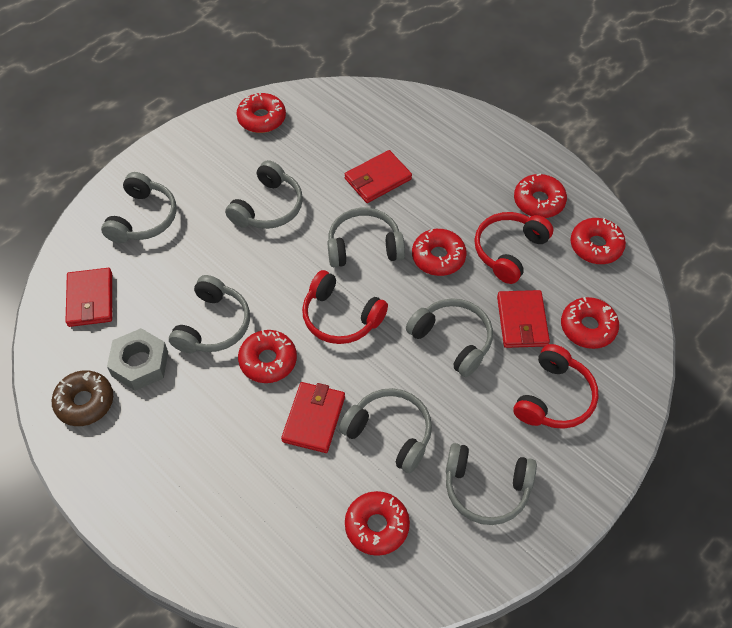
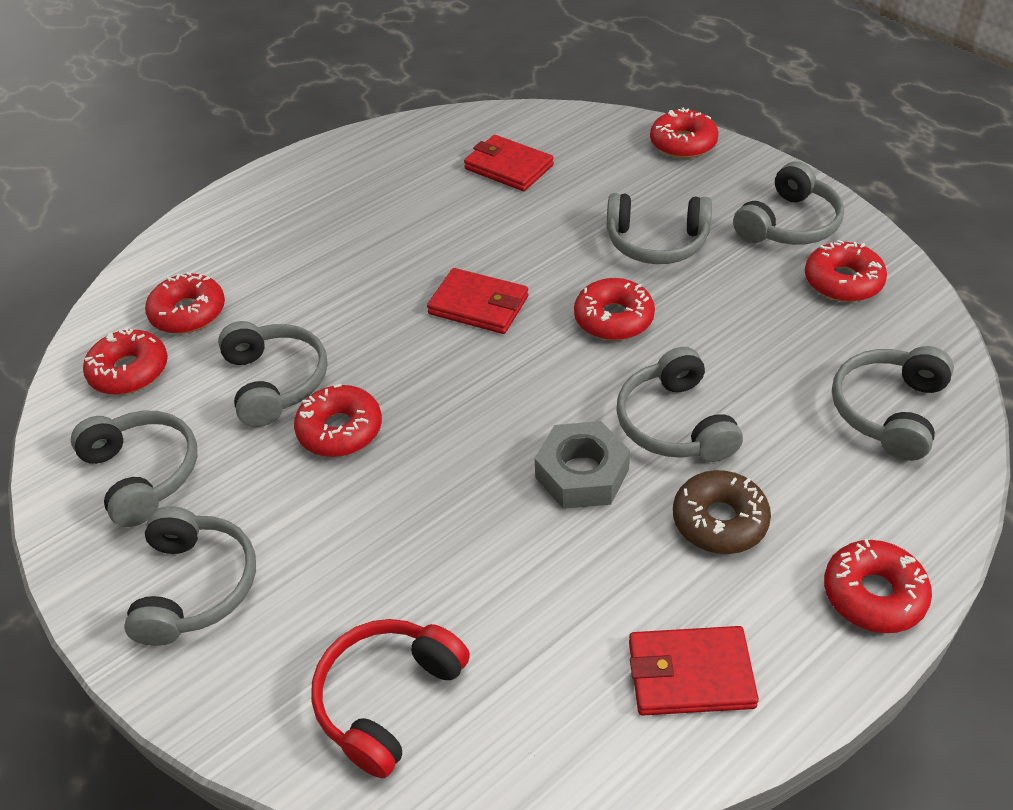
red headphones: [302,270,388,344] [474,212,553,284] [514,344,599,429] = 3 -> [311,619,470,778] = 1
red wallet: [65,268,112,327] [281,382,345,453] [345,150,412,203] [497,290,550,348] = 4 -> [427,268,529,334] [464,135,554,191] [629,626,759,716] = 3

